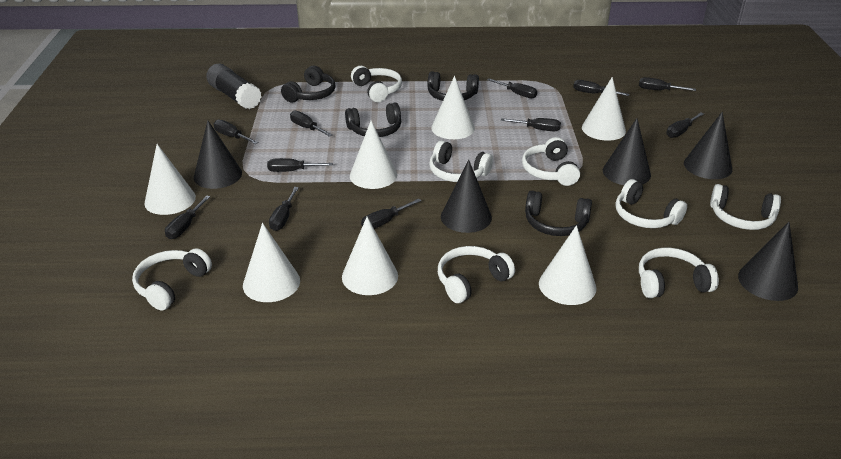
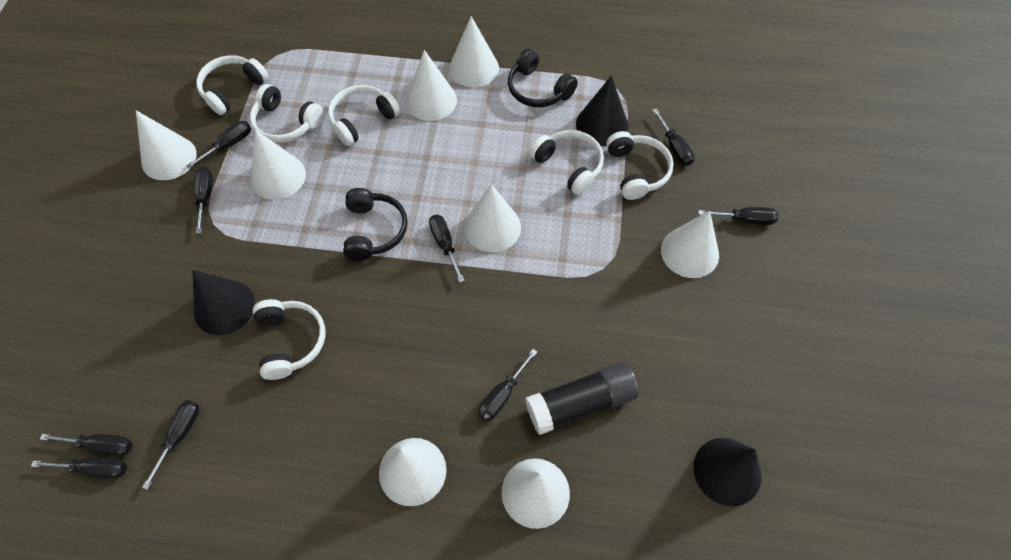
black cone: [194,120,242,189] [441,160,492,233] [603,118,651,185] [684,112,732,179] [738,222,798,301] = 5 -> [193,270,255,335] [576,76,628,146] [693,438,762,506] = 3
black headphones: [281,66,336,102] [345,103,401,137] [428,71,479,101] [525,191,592,236] = 4 -> [343,188,408,261] [508,49,578,107] = 2
black screwdriver: [165,195,210,239] [214,120,259,144] [267,158,333,172] [269,187,299,231] [290,111,332,137] [361,198,422,229] [487,78,537,98] [501,118,561,131] [573,80,629,96] [639,77,696,91] [666,112,704,138] = 11 -> [31,457,127,478] [40,434,132,456] [142,400,199,490] [186,121,251,169] [194,166,213,234] [429,215,465,282] [479,349,537,421] [653,108,694,166] [698,207,779,225] = 9
white cone: [144,144,196,215] [243,223,300,302] [342,217,398,295] [350,121,397,189] [431,76,475,139] [539,225,596,305] [582,77,626,141] = 7 -> [136,110,197,180] [251,130,306,200] [379,438,446,506] [406,50,457,121] [449,16,499,87] [464,184,521,252] [502,458,570,529] [661,211,719,278] = 8
white headphones: [132,248,212,310] [351,66,402,102] [429,140,493,182] [438,246,515,303] [522,137,580,186] [615,179,687,228] [639,248,719,298] [710,184,781,230] = 8 -> [196,55,269,115] [250,84,323,143] [253,299,326,380] [328,85,400,146] [530,130,604,195] [606,131,674,200] = 6

